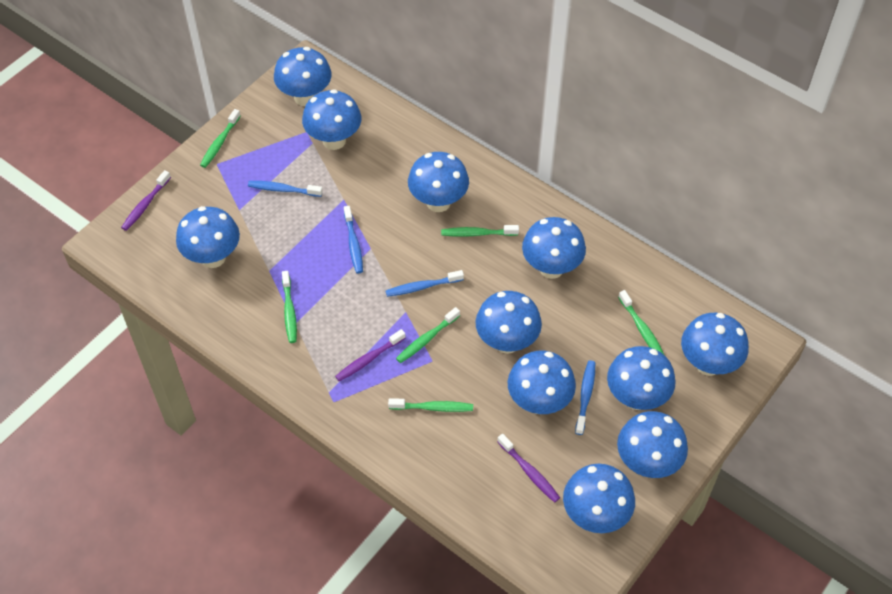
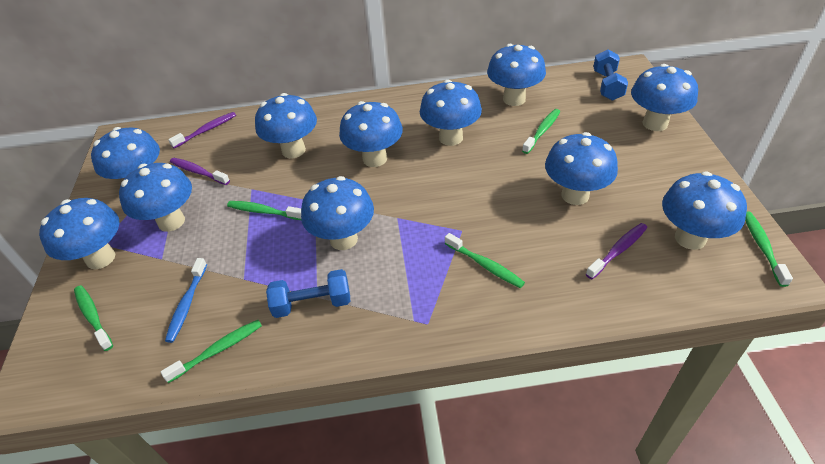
blue dumbbell: none = 0 -> [266,269,350,318] [593,49,628,101] = 2
blue toothbrush: [248,181,323,197] [344,206,363,274] [385,270,464,297] [575,360,595,435] = 4 -> [165,258,207,343] = 1

